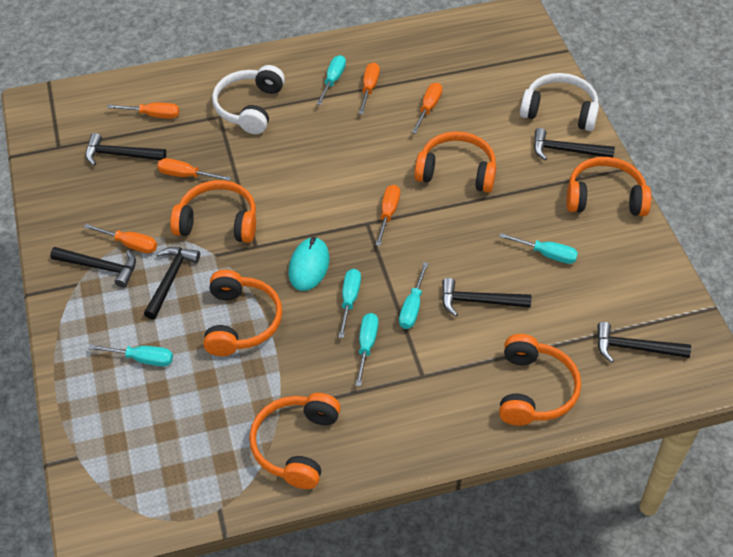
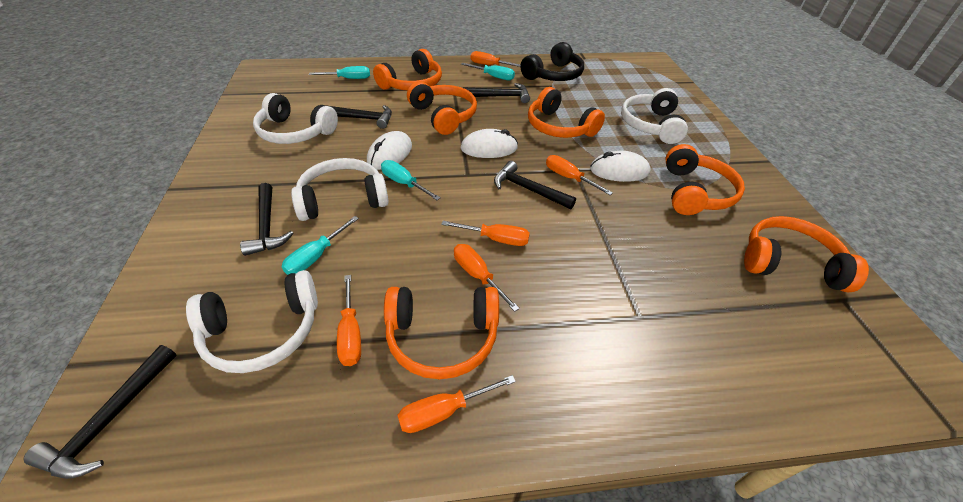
black hammer: [50,247,136,288] [86,133,166,166] [144,247,200,320] [442,278,531,316] [534,128,615,160] [597,322,691,363] = 6 -> [24,345,177,479] [240,183,293,256] [324,105,392,129] [463,83,530,103] [494,161,576,209] = 5
black headphones: none = 0 -> [520,42,584,81] = 1
turquoise mouse: [289,237,329,291] = 1 -> none = 0
turquoise screwdriver: [88,344,173,367] [317,55,346,105] [338,269,361,338] [355,313,378,387] [399,262,429,329] [499,233,578,264] = 6 -> [281,216,359,275] [309,66,370,79] [381,160,441,200] [461,63,515,80] = 4
white headphones: [212,65,285,134] [520,73,599,131] = 2 -> [186,270,318,373] [253,93,338,144] [291,158,389,221] [621,88,688,144] = 4
white mouse: none = 0 -> [367,131,412,170] [461,129,518,158] [590,151,650,182] = 3

